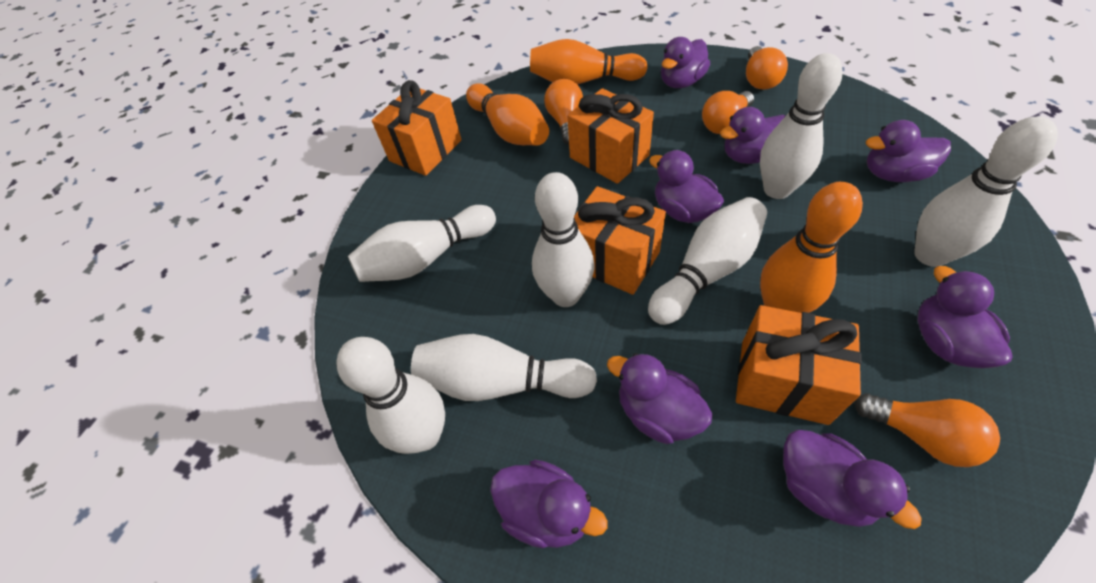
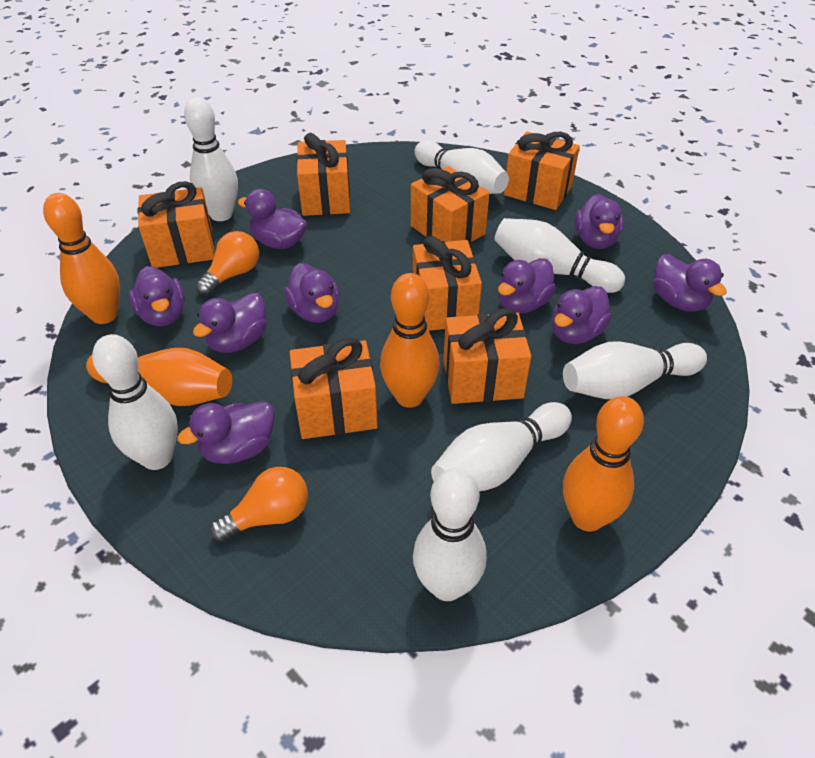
orange bowling pin: [466,83,549,146] [530,39,647,84] [760,182,863,313] = 3 -> [43,193,120,324] [86,348,232,406] [380,273,440,408] [563,396,644,532] = 4
orange gift: [372,80,461,176] [567,88,654,184] [574,186,666,295] [736,305,862,425] = 4 -> [137,181,215,268] [290,337,378,439] [297,133,350,216] [411,166,489,243] [413,236,482,331] [444,308,531,404] [504,132,580,210] = 7
orange light bulb: [544,79,583,145] [702,91,754,134] [746,46,788,90] [854,393,1000,467] = 4 -> [196,231,259,295] [210,467,308,542] = 2
purple duck: [490,460,608,548] [607,353,712,444] [649,150,724,223] [661,37,710,88] [720,107,786,164] [783,430,922,529] [866,120,951,182] [918,266,1013,368] = 8 -> [129,266,185,326] [177,401,275,464] [193,293,267,353] [238,189,307,249] [284,263,340,323] [498,258,556,314] [552,286,612,344] [575,194,624,249] [653,254,727,312] = 9

